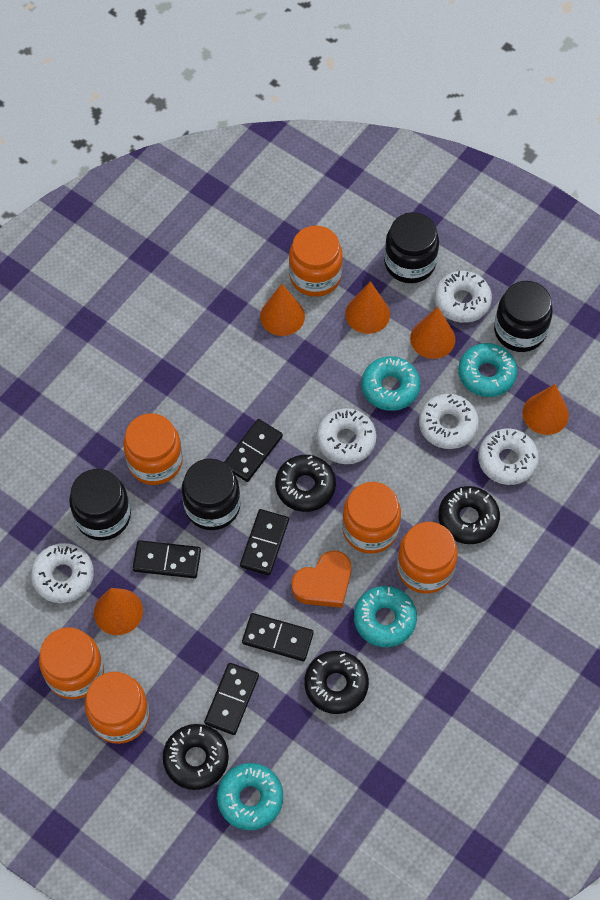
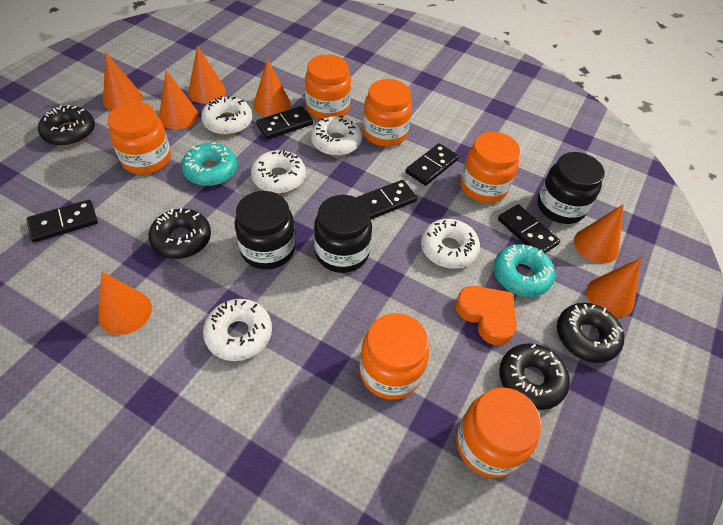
black jar: [69,469,131,541] [182,458,241,530] [384,212,439,283] [494,281,553,352] = 4 -> [235,191,295,269] [314,195,372,273] [537,152,605,224] = 3
orange cone: [94,588,143,635] [260,284,305,336] [345,281,390,334] [410,307,455,359] [523,384,569,435] = 5 -> [98,271,152,335] [103,53,143,110] [159,70,199,129] [188,45,226,104] [253,59,291,117] [574,204,624,264] [586,258,641,318] = 7
turquoise donut: [217,763,283,830] [354,586,417,647] [362,356,421,411] [458,343,517,397] = 4 -> [181,142,237,186] [494,244,555,297] = 2

